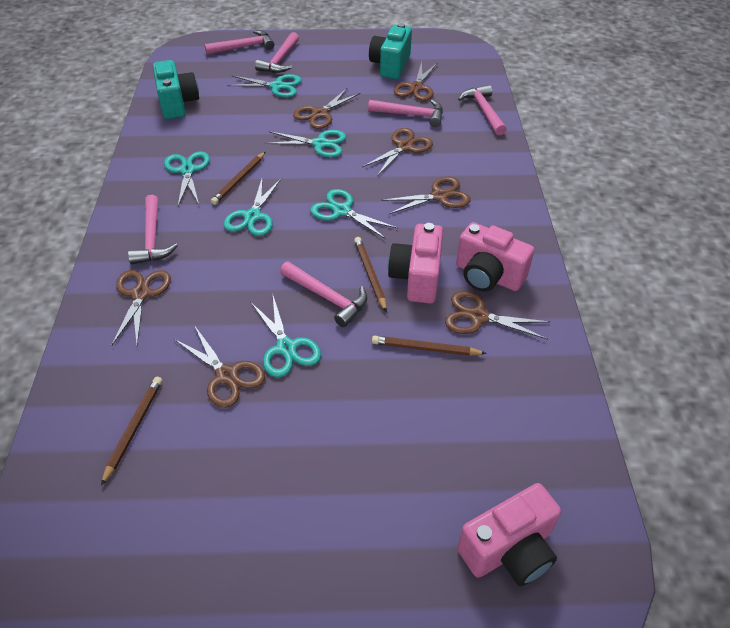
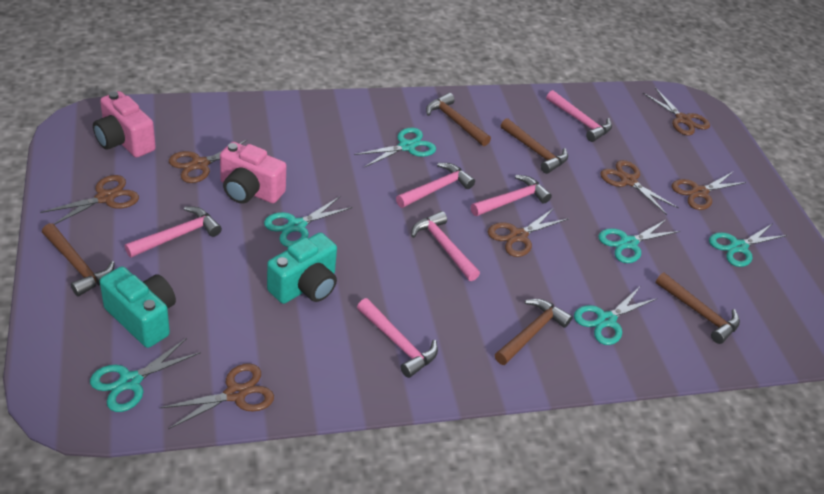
brown hammer: none = 0 -> [42,223,115,297] [426,93,491,146] [495,299,573,365] [501,118,568,174] [656,272,740,344] = 5
brown pencil: [101,377,162,486] [211,152,265,205] [354,237,387,312] [372,336,487,356] = 4 -> none = 0
pink camera: [388,223,443,304] [456,222,534,292] [457,483,561,586] = 3 -> [93,91,156,158] [220,142,286,204] = 2

